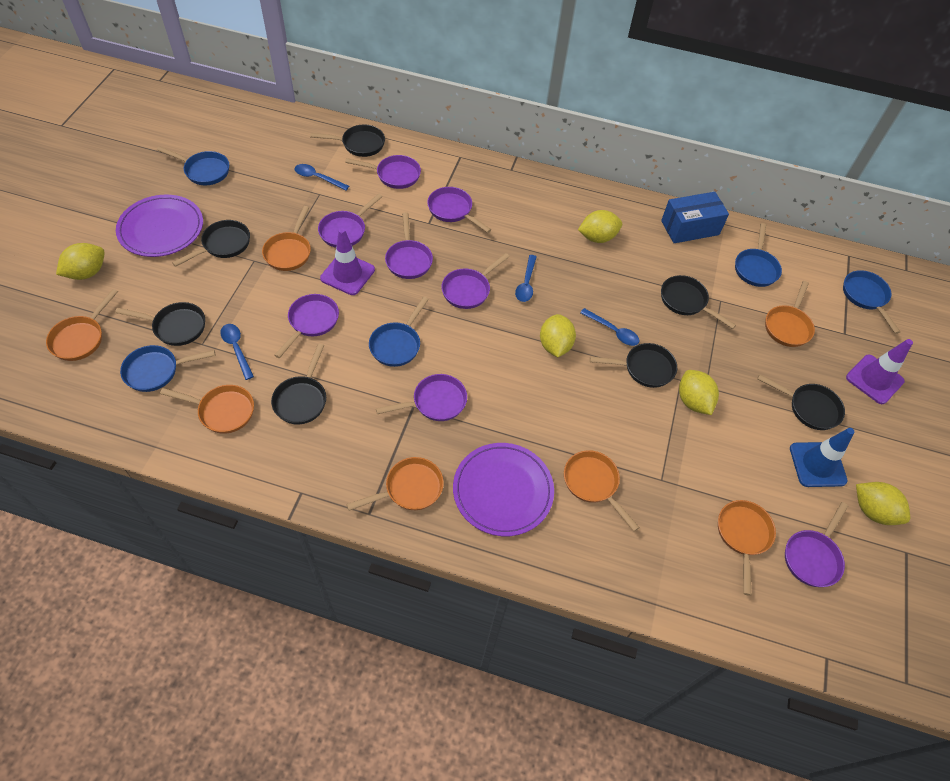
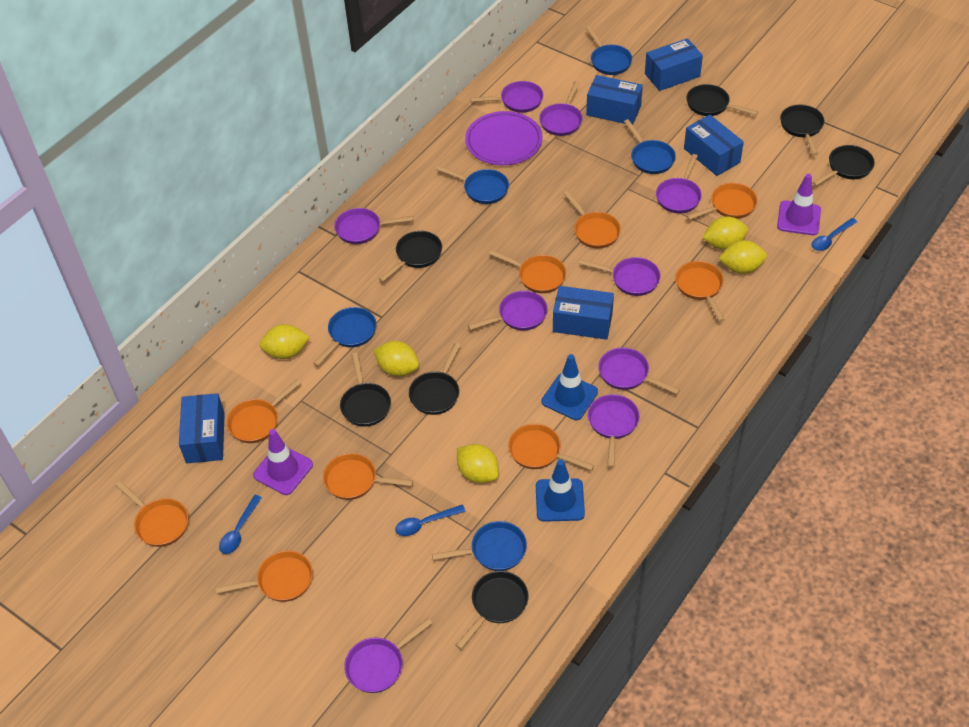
blue box: [661,192,729,243] = 1 -> [179,393,225,463] [553,286,614,340] [586,75,643,125] [645,38,703,91] [684,115,744,176] = 5
blue spoon: [220,324,254,380] [294,164,349,191] [515,255,537,302] [580,308,639,346] = 4 -> [219,495,262,554] [395,505,466,536] [811,218,857,251] = 3
blue traffic cone: [790,428,854,487] = 1 -> [536,459,585,522] [542,354,598,420] = 2
orange pan: [46,289,118,361] [160,385,254,434] [262,206,311,271] [346,457,444,511] [564,450,640,531] [718,500,776,596] [765,281,815,347] = 7 -> [115,481,188,547] [216,551,313,602] [227,379,301,443] [323,453,413,500] [489,250,566,293] [508,423,594,471] [564,191,621,248] [675,261,725,322] [686,183,758,220] = 9
purple pan: [274,294,339,358] [318,193,382,248] [345,155,421,189] [376,374,467,421] [385,212,433,279] [427,187,492,233] [441,253,510,309] [785,502,848,587] = 8 -> [334,208,413,244] [344,618,432,693] [468,291,548,330] [470,81,543,113] [539,81,582,136] [579,257,661,296] [588,394,640,468] [598,347,680,394] [656,154,702,213] = 9
purple plate: [116,195,203,257] [453,443,554,536] = 2 -> [465,111,543,165] = 1

